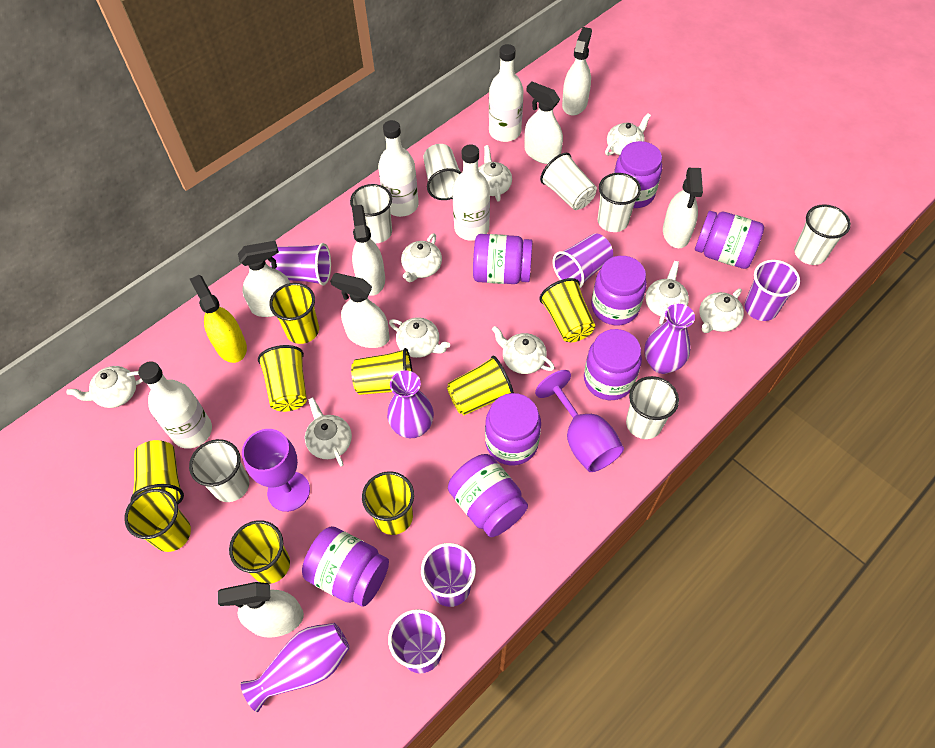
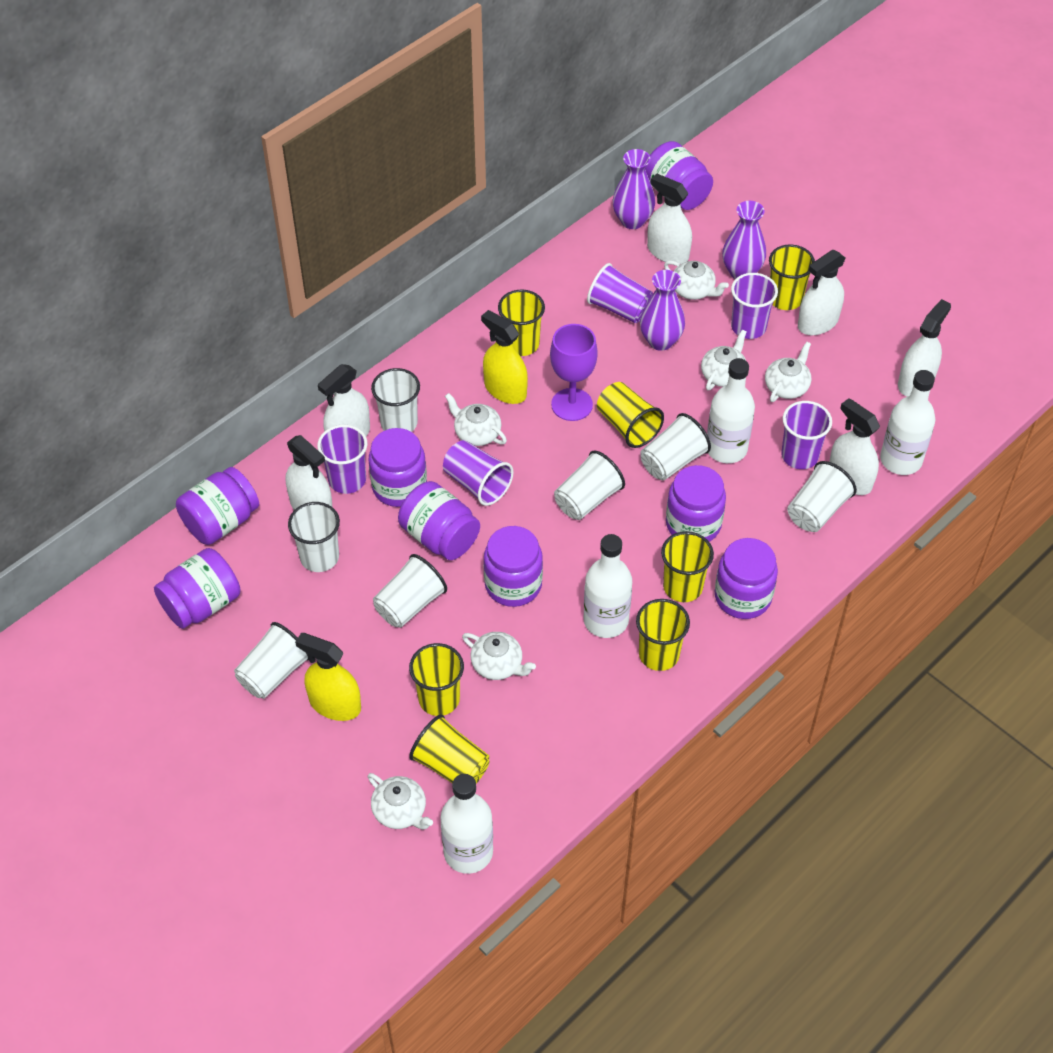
purple goblet: [242,429,310,512] [535,370,624,472] = 2 -> [550,324,598,421] = 1
white spray bottle: [218,582,304,638] [238,241,290,317] [330,273,390,348] [352,205,385,296] [524,82,563,164] [562,27,592,116] [663,168,703,248] = 7 -> [286,435,333,510] [318,364,370,436] [647,173,692,264] [798,250,846,335] [829,398,880,495] [898,299,951,396] = 6
white teapot: [67,366,143,408] [305,397,352,467] [389,317,450,358] [401,233,442,283] [478,145,512,202] [492,326,555,374] [605,113,651,156] [645,261,689,325] [699,288,744,333] = 9 -> [368,773,433,830] [445,393,507,446] [462,632,536,680] [664,261,729,300] [701,330,746,390] [765,342,811,402] = 6
yellow cup: [124,489,191,552] [130,440,184,505] [229,520,290,584] [258,345,307,412] [269,283,319,344] [351,348,413,395] [362,471,414,535] [447,356,514,416] [539,278,595,342] = 9 -> [409,643,464,716] [409,714,490,784] [498,290,545,356] [597,382,664,448] [636,599,690,671] [661,531,714,602] [769,245,815,310] = 7
yellow spray bottle: [190,275,247,363] = 1 -> [295,633,361,721] [481,310,528,404] = 2

